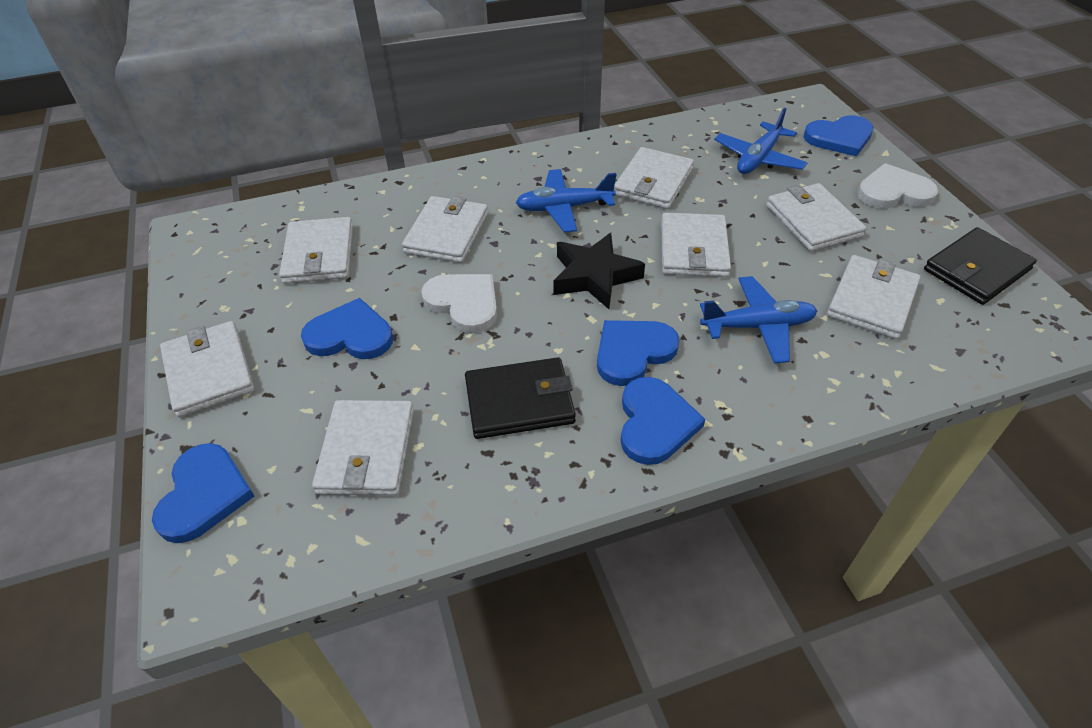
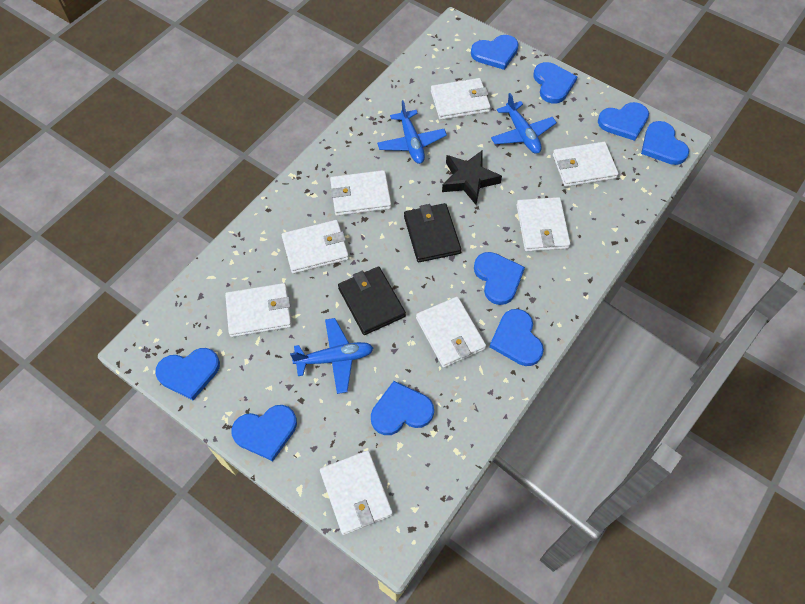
blue heart: [152,443,254,543] [301,298,393,359] [597,320,680,386] [621,377,705,465] [804,115,873,156] = 5 -> [155,348,220,400] [232,405,297,461] [371,381,434,435] [471,35,519,70] [474,252,525,305] [489,309,544,366] [533,62,578,103] [598,102,649,141] [641,121,689,165] = 9
white heart: [421,274,497,333] [857,163,938,209] = 2 -> none = 0

